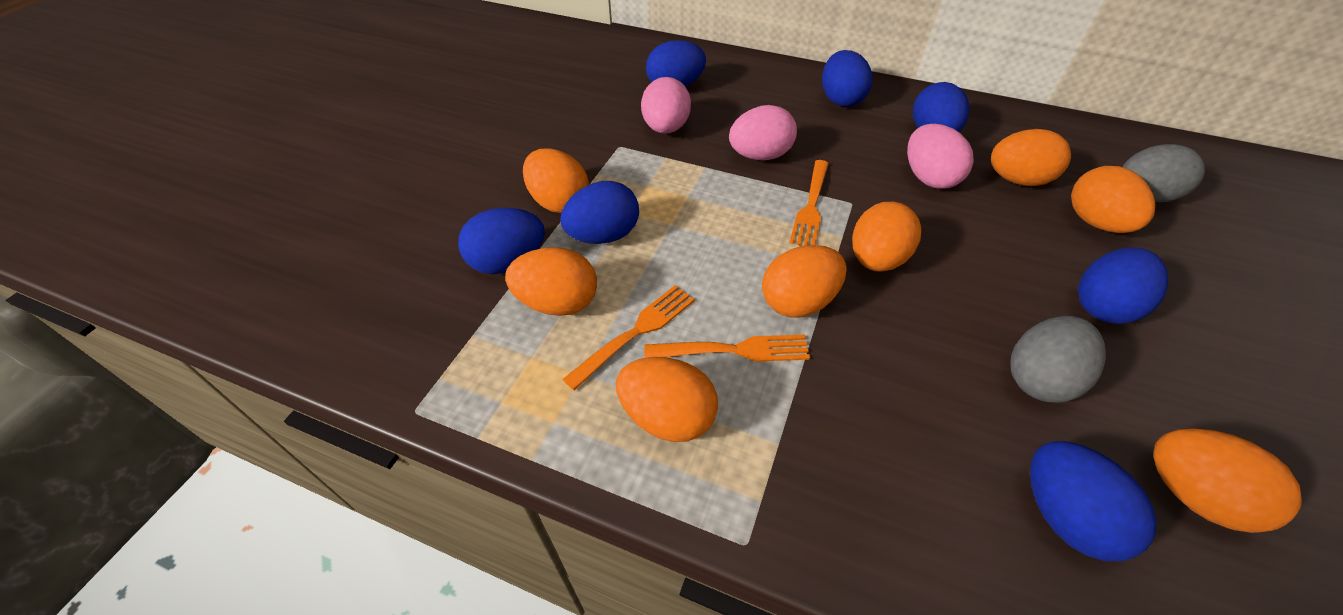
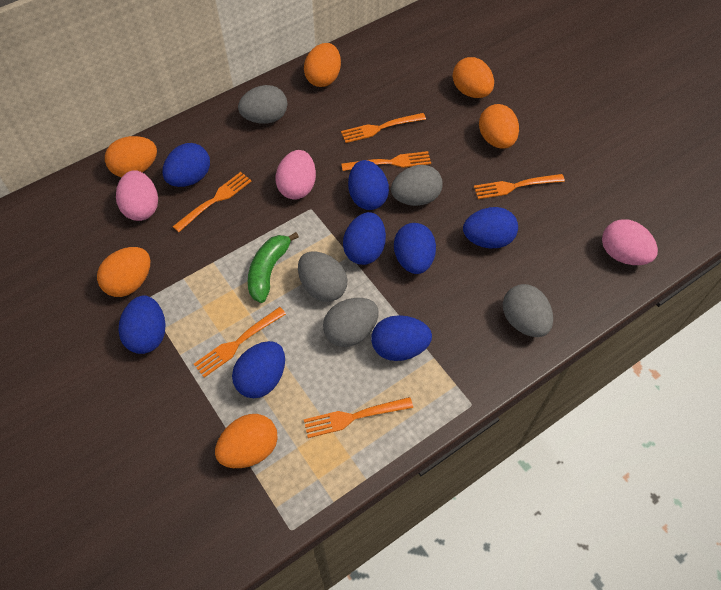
blue egg: [458,208,545,274] [560,181,639,244] [646,40,706,87] [822,50,872,107] [913,82,970,132] [1030,441,1157,562] [1078,247,1168,324] = 7 -> [119,295,166,354] [162,143,210,187] [232,341,285,398] [343,212,386,265] [348,160,389,210] [371,315,432,361] [394,223,436,274] [463,207,518,249] = 8
green banana: none = 0 -> [248,232,299,303] = 1
grey egg: [1010,316,1106,403] [1122,144,1205,202] = 2 -> [238,85,287,124] [298,251,348,302] [323,298,379,347] [391,165,443,206] [503,284,553,337] = 5
orange egg: [505,247,597,316] [523,148,589,213] [616,357,718,442] [762,245,847,318] [852,202,921,271] [991,129,1071,186] [1071,166,1155,233] [1153,428,1302,533] = 8 -> [97,247,150,297] [105,136,157,177] [215,414,278,468] [304,43,341,87] [453,57,494,98] [479,104,519,149] = 6
orange fork: [562,285,695,390] [644,334,810,362] [790,160,829,246] = 3 -> [172,172,252,232] [194,307,286,378] [304,397,413,438] [341,113,426,143] [341,151,431,171] [474,174,565,199] = 6

